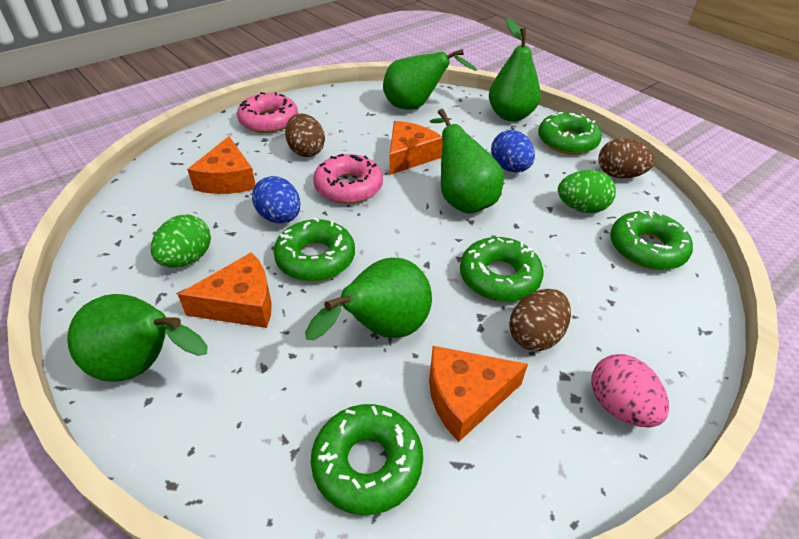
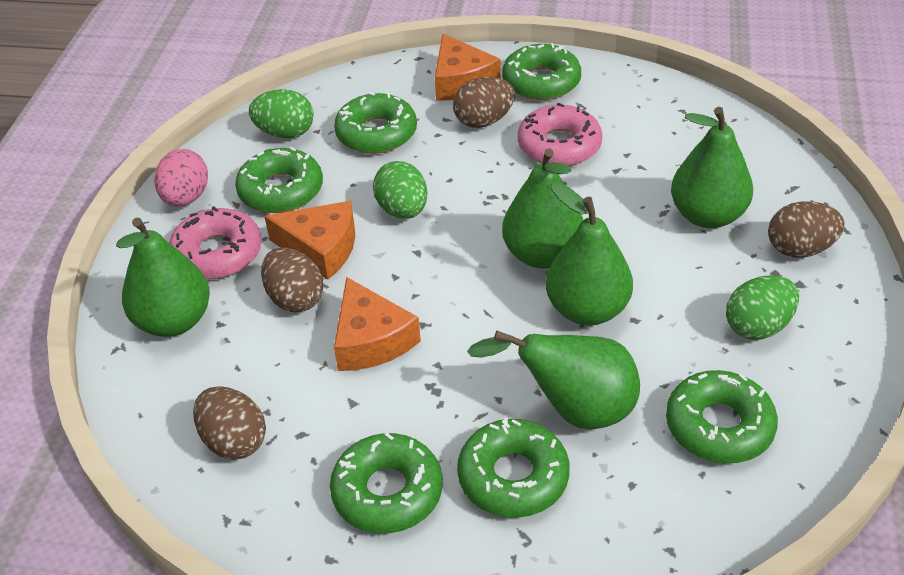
blue egg: [252,176,300,223] [491,130,535,172] = 2 -> none = 0
brown egg: [285,114,325,157] [509,289,571,351] [598,138,655,178] = 3 -> [193,386,266,460] [261,247,323,312] [453,77,515,128] [768,202,845,258] = 4
green donut: [274,217,355,281] [311,404,423,515] [460,237,543,302] [538,112,602,155] [610,209,693,270] = 5 -> [235,147,323,213] [330,433,443,533] [334,92,417,154] [457,418,570,518] [502,43,581,100] [666,370,778,463] = 6
green egg: [151,215,211,268] [558,170,616,213] = 2 -> [249,89,313,138] [373,161,427,219] [726,275,799,340] = 3
orange cheese: [178,252,272,328] [187,136,256,194] [389,121,442,175] [429,346,528,442] = 4 -> [264,201,355,280] [334,277,421,371] [435,34,501,101] = 3

